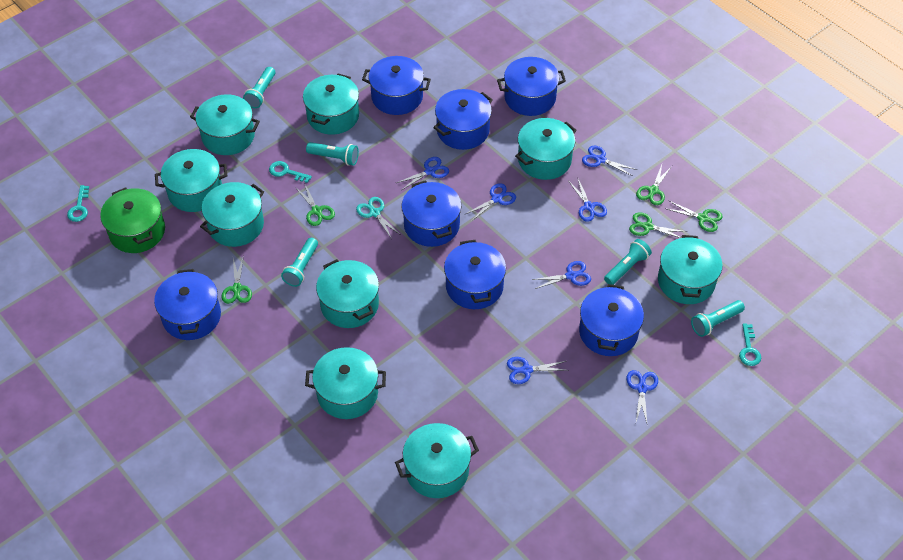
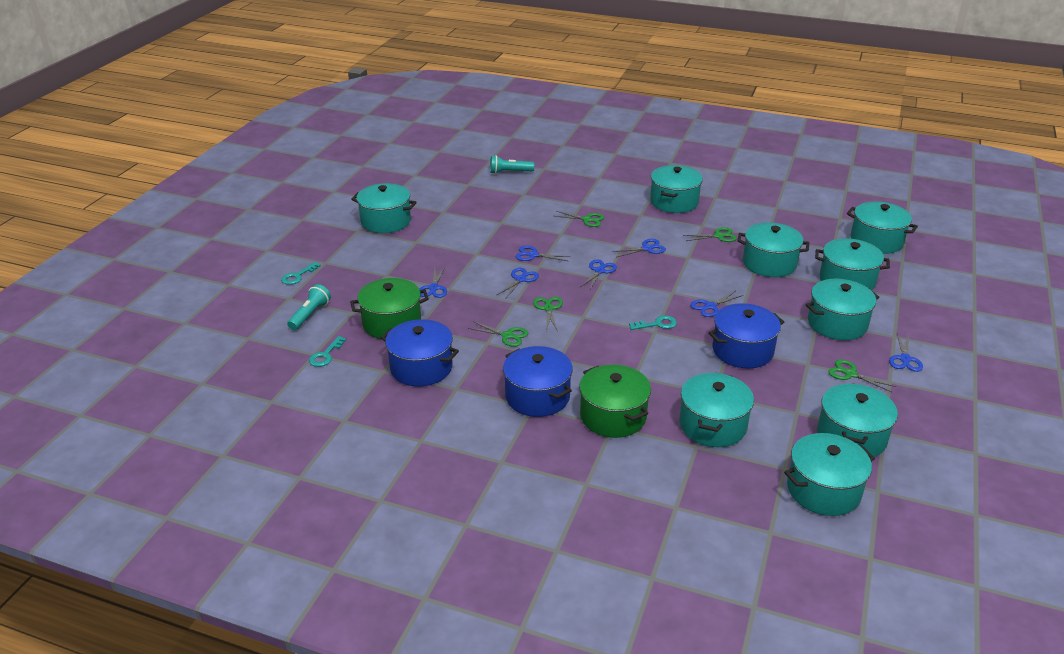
blue pot: [154,269,221,340] [362,56,431,115] [401,180,462,247] [433,89,493,150] [444,240,506,309] [497,57,566,116] [579,284,644,356] = 7 -> [381,319,459,386] [503,346,573,417] [708,303,784,368] = 3
green pot: [100,188,165,253] = 1 -> [350,278,429,339] [579,364,651,438] = 2
turquoise flashlight: [243,67,275,108] [281,238,318,287] [306,142,359,166] [604,239,652,285] [691,300,745,337] = 5 -> [287,284,331,330] [490,155,534,174] = 2
turquoise scissors: [356,197,401,239] = 1 -> none = 0

